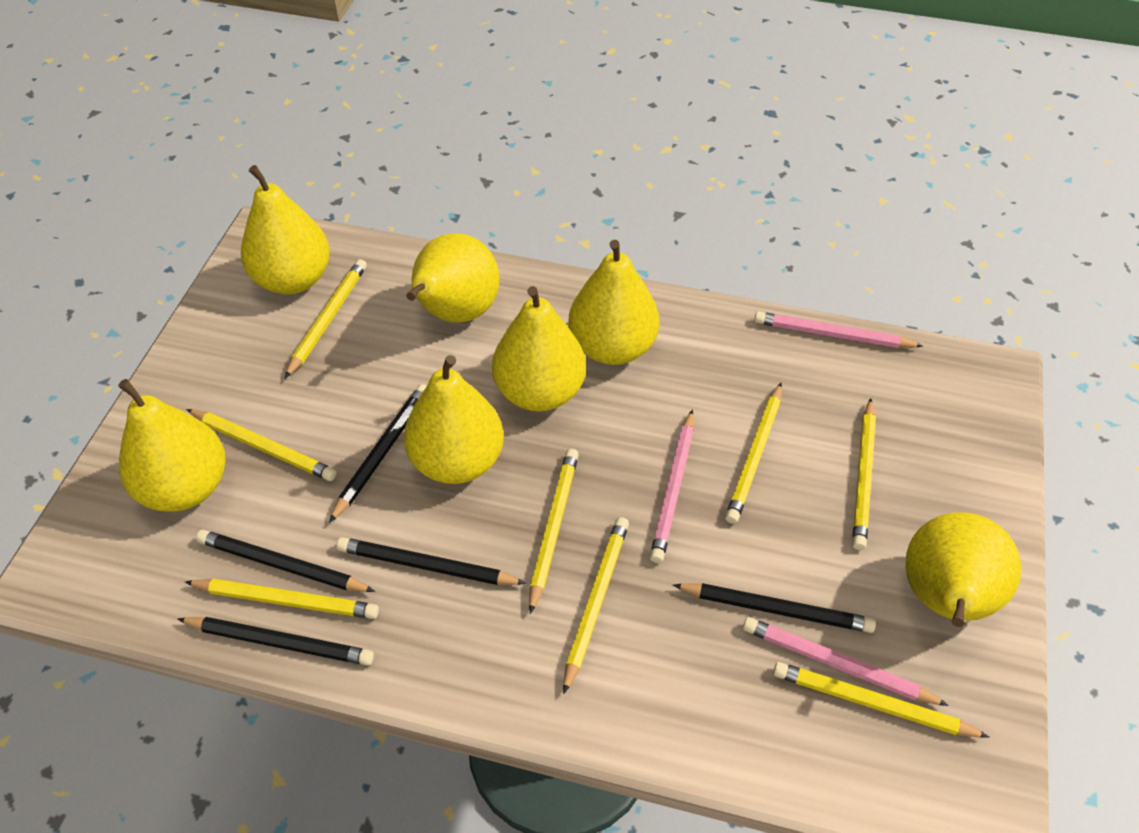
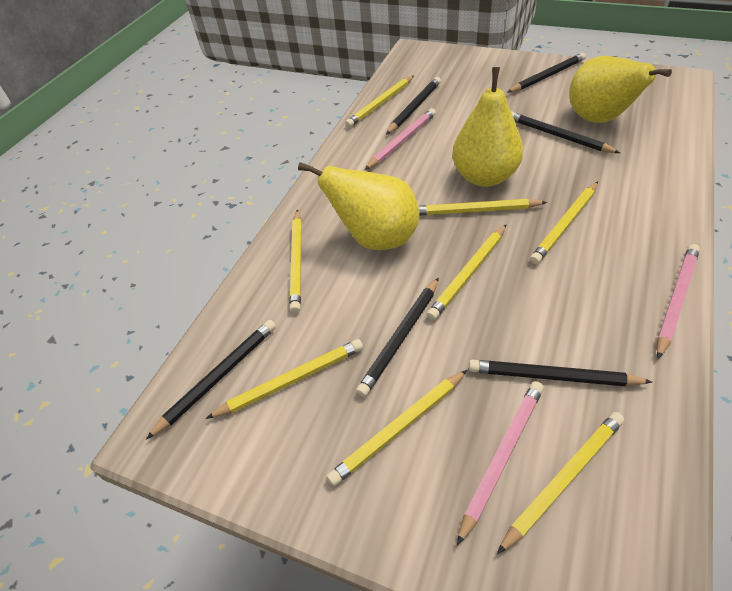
black pencil: [178,617,374,666] [196,530,375,592] [329,384,427,523] [337,537,526,585] [673,583,876,633] = 5 -> [146,320,276,439] [356,277,439,397] [386,77,441,135] [469,360,652,386] [507,53,586,93] [511,111,620,153] = 6
yellow pear: [118,379,226,512] [241,165,330,295] [404,355,504,484] [406,233,500,323] [492,286,586,411] [568,240,659,365] [905,512,1021,627] = 7 -> [298,162,419,250] [452,67,523,187] [569,56,672,123] = 3

